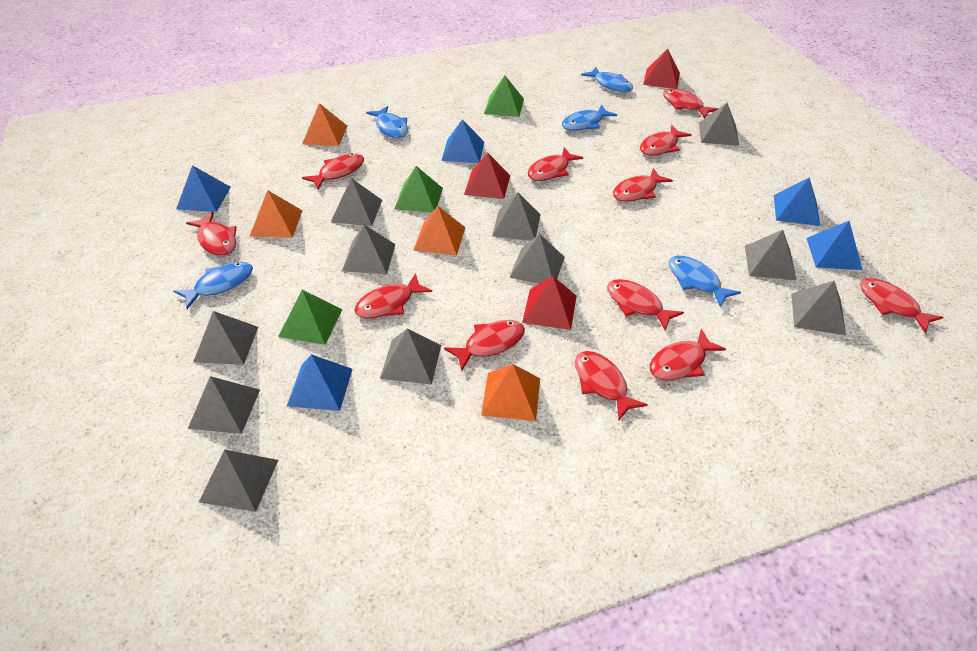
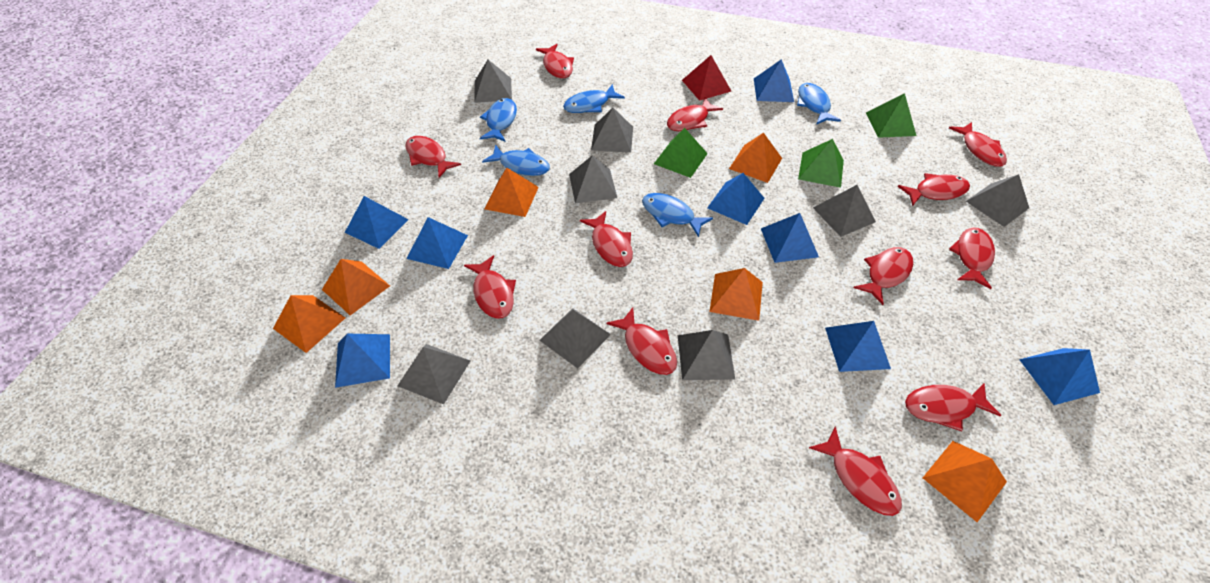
blue pyramid: [176,165,231,212] [287,354,352,411] [441,119,484,163] [774,177,820,226] [806,221,863,270] = 5 -> [335,334,390,388] [345,196,409,249] [406,217,468,269] [707,173,764,225] [754,59,794,102] [761,213,819,263] [825,321,891,372] [1019,348,1100,405] = 8
grey pyramid: [188,376,260,434] [193,311,258,365] [199,450,278,512] [331,178,382,226] [342,225,395,274] [380,329,441,385] [492,192,540,241] [509,234,565,284] [699,103,739,146] [745,230,797,280] [792,281,846,335] = 11 -> [398,344,470,405] [474,60,512,103] [539,308,611,369] [569,155,617,203] [591,108,633,153] [678,330,735,380] [813,185,876,237] [966,174,1029,227] = 8
orange pyramid: [250,190,303,238] [302,103,347,146] [413,206,466,256] [481,364,540,421] = 4 -> [273,295,346,353] [322,259,390,315] [484,168,539,217] [709,268,763,321] [729,133,782,183] [923,441,1007,522] = 6
red pyramid: [464,152,510,199] [522,276,577,330] [643,48,680,89] = 3 -> [682,55,731,101] = 1

